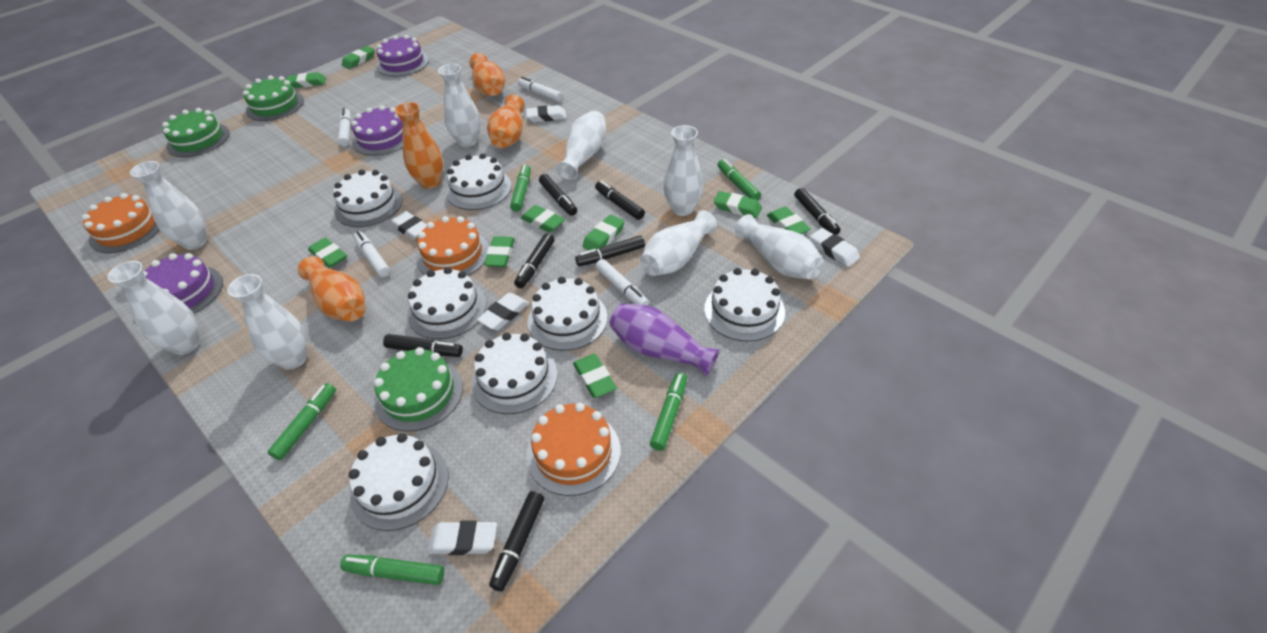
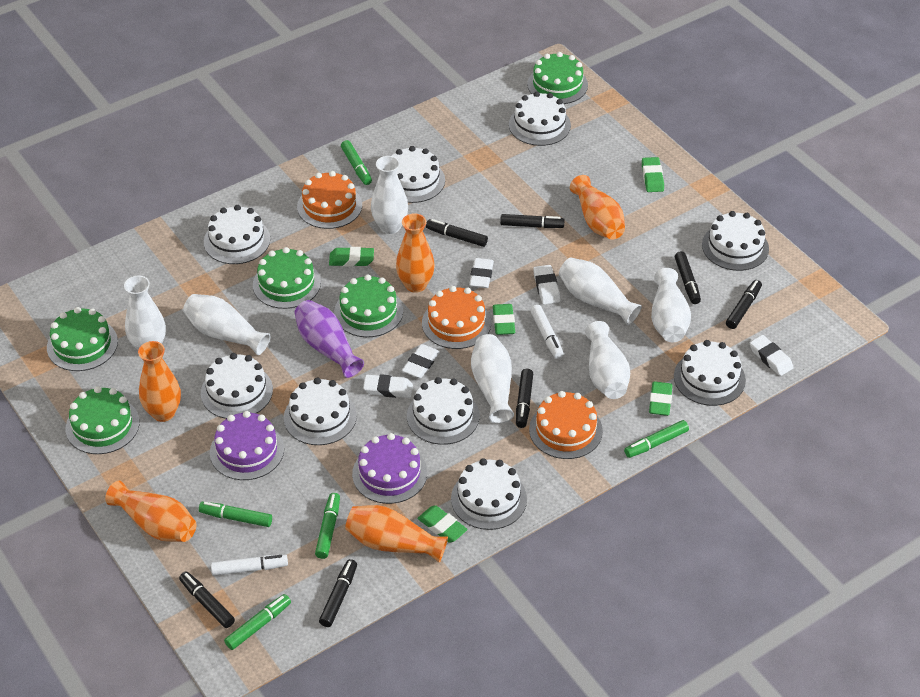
green cake: [162,108,230,157] [243,76,304,121] [374,347,463,432] = 3 -> [47,307,118,371] [66,386,140,454] [253,247,321,309] [334,275,403,337] [527,52,588,104] = 5
green eraser: [287,72,326,88] [308,238,347,268] [341,46,375,69] [484,236,515,267] [521,205,565,233] [573,354,617,398] [582,215,625,250] [714,191,762,218] [767,207,811,234] = 9 -> [329,247,374,267] [418,505,468,543] [493,304,515,335] [642,157,664,192] [649,381,673,416] = 5
orange vase: [298,256,366,321] [395,102,444,189] [469,53,505,96] [487,95,525,148] = 4 -> [105,481,196,542] [138,341,181,422] [345,505,448,563] [396,213,435,293] [570,175,625,240] = 5
purple cake: [144,253,223,314] [351,105,403,156] [376,35,429,77] = 3 -> [210,411,284,480] [352,433,427,504] = 2
white cake: [333,169,403,227] [349,433,449,531] [407,267,486,339] [446,153,512,210] [471,332,558,414] [527,277,607,351] [704,268,785,342] = 7 -> [201,353,273,419] [204,205,270,264] [284,378,357,445] [392,146,445,203] [407,377,480,445] [451,458,527,530] [509,91,571,146] [674,340,746,406] [702,211,769,271] = 9
white marker: [338,108,351,146] [353,231,390,277] [518,77,563,102] [595,259,649,305] = 4 -> [211,555,288,576] [530,305,564,359] = 2
white vase: [107,261,200,355] [130,161,207,250] [227,274,307,370] [438,64,480,147] [556,111,606,180] [640,210,717,276] [663,125,703,216] [735,214,824,280] = 8 -> [124,276,166,350] [183,294,270,355] [371,156,408,234] [471,334,514,423] [559,258,642,325] [585,321,630,399] [651,268,691,342] = 7

